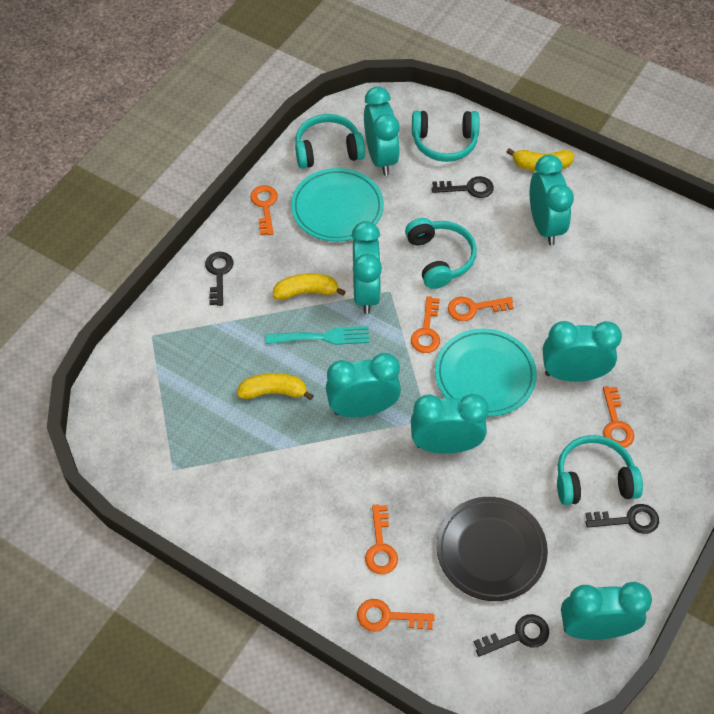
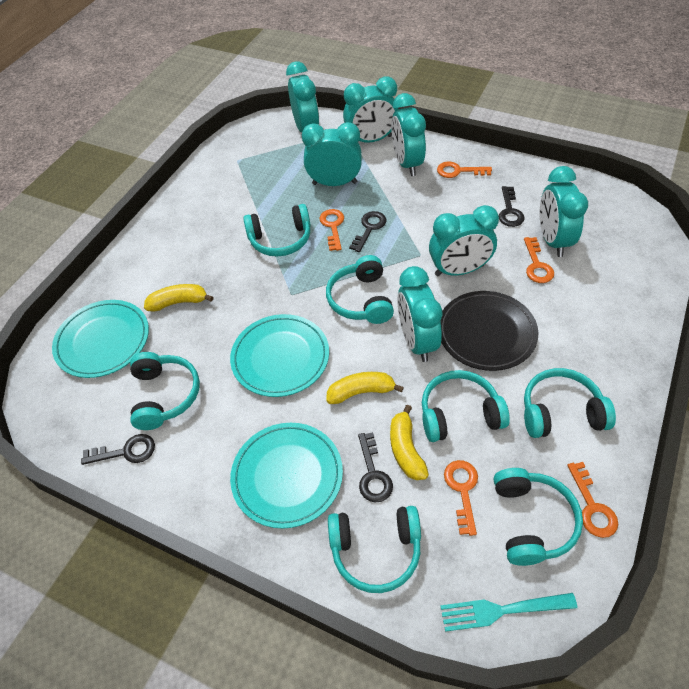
orange key: [250,185,278,235] [357,599,435,632] [365,504,398,574] [411,296,440,353] [448,297,514,321] [603,386,635,448] = 6 -> [319,209,344,251] [437,162,492,178] [444,460,478,536] [524,237,554,283] [567,462,618,538] = 5
turquoise headphones: [295,114,365,169] [405,218,477,289] [412,111,480,162] [557,435,643,505] = 4 -> [130,352,200,430] [243,204,310,257] [326,255,394,324] [328,506,421,593] [422,370,510,442] [494,468,583,566] [524,368,616,438] = 7
turquoise plate: [291,168,384,242] [435,329,537,417] = 2 -> [52,300,149,378] [230,314,329,397] [230,423,343,529] = 3

